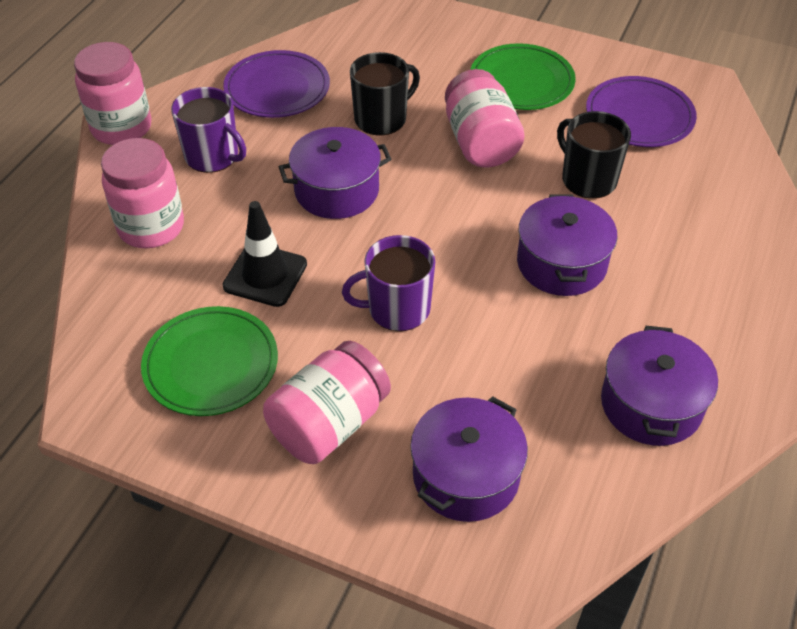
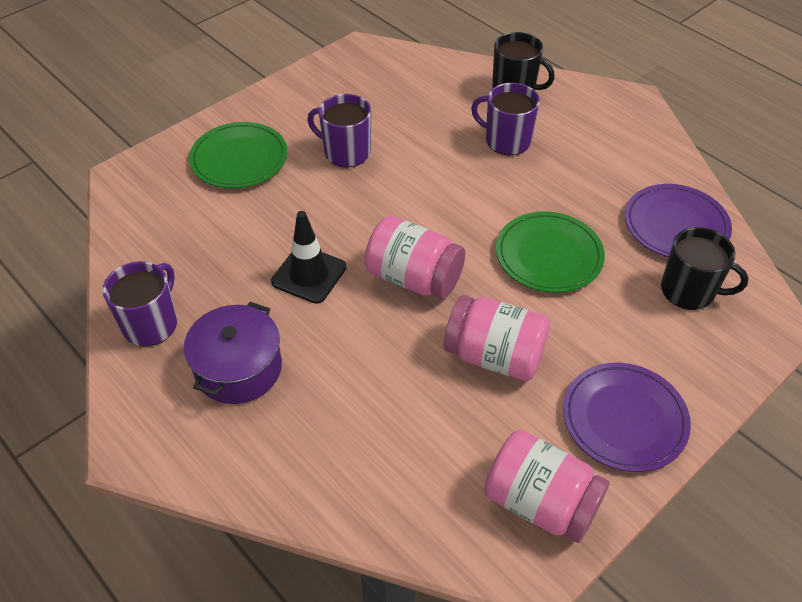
pink jar: [74,42,151,145] [101,138,184,248] [263,341,391,464] [445,69,524,167] = 4 -> [365,216,465,299] [444,295,550,381] [484,430,610,543] = 3
purple mug: [171,87,246,173] [342,235,435,331] = 2 -> [102,261,177,347] [307,94,371,167] [471,83,540,156] = 3
purple pot: [279,127,391,219] [410,396,528,522] [517,194,617,296] [601,326,718,446] = 4 -> [184,302,282,404] = 1

